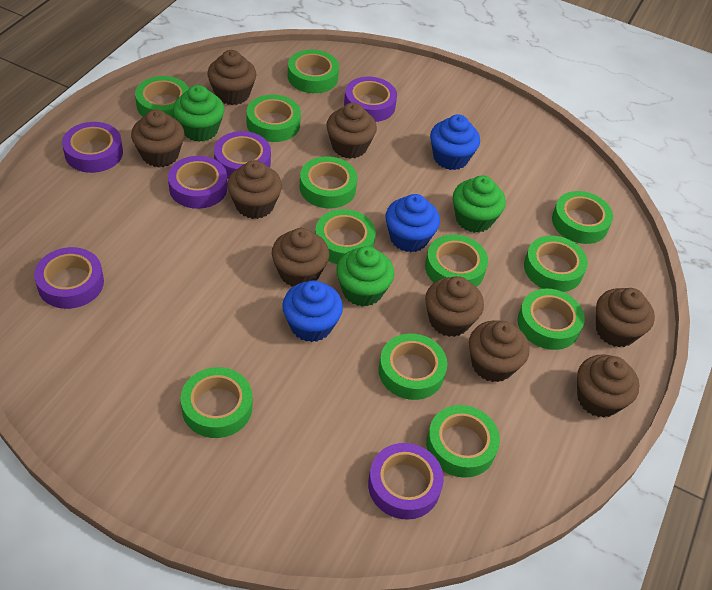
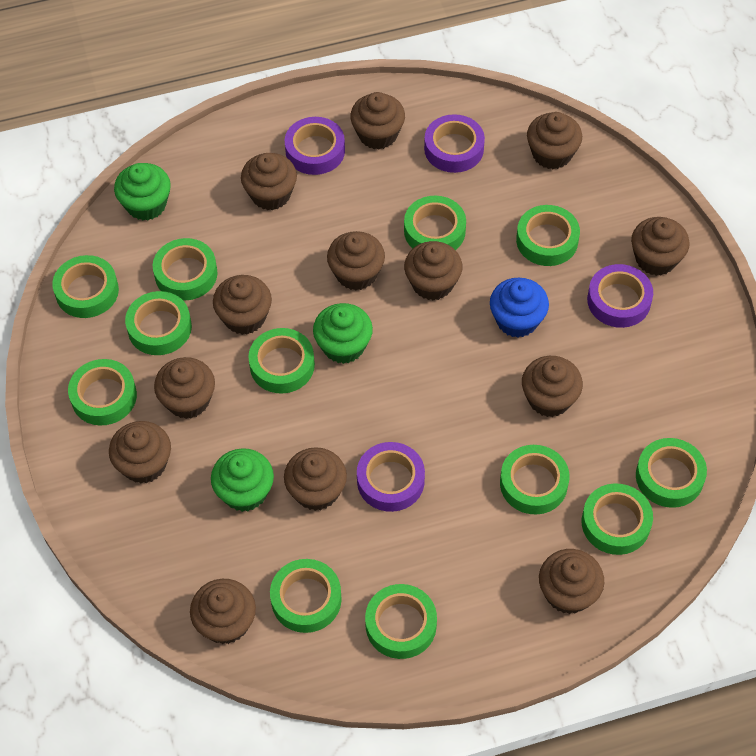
blue cupcake: [282,280,343,342] [385,194,440,252] [430,114,480,170] = 3 -> [490,278,549,338] = 1
brown cupcake: [131,109,185,167] [207,50,256,105] [227,160,282,219] [272,228,329,287] [326,103,377,159] [425,276,484,337] [469,320,529,382] [577,354,639,418] [596,288,655,347] = 9 -> [109,421,171,484] [154,357,215,419] [190,579,256,644] [213,275,272,335] [241,153,297,210] [284,447,347,511] [327,231,385,290] [350,92,405,150] [404,241,462,301] [522,356,583,417] [527,112,582,169] [539,549,604,614] [631,217,690,276] = 13
purple tape: [34,247,104,309] [62,122,123,173] [168,156,227,209] [214,131,271,179] [344,77,397,122] [368,443,444,520] = 6 -> [285,117,345,175] [357,442,425,512] [424,114,485,173] [587,264,653,328] = 4

